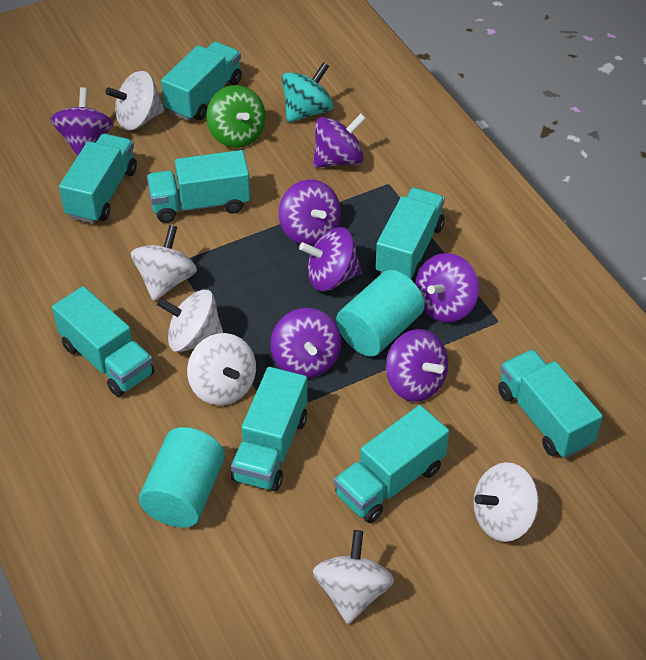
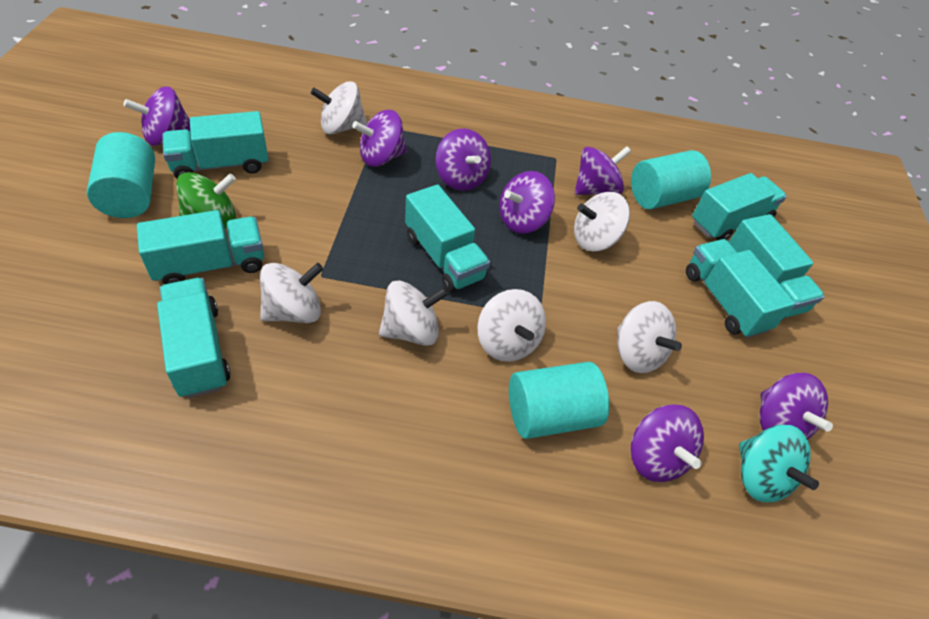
turquoise cylinder: [139,427,225,528] [336,270,425,357] = 2 -> [87,132,155,218] [509,362,609,439] [631,150,711,210] = 3
turquoise truck: [52,286,154,397] [59,134,137,223] [147,150,250,223] [161,42,242,121] [231,367,307,491] [334,405,449,523] [376,188,445,280] [498,349,603,459] = 8 -> [137,210,264,284] [157,278,231,398] [162,111,268,179] [405,184,490,293] [686,239,795,338] [692,173,787,240] [729,214,825,318] = 7

